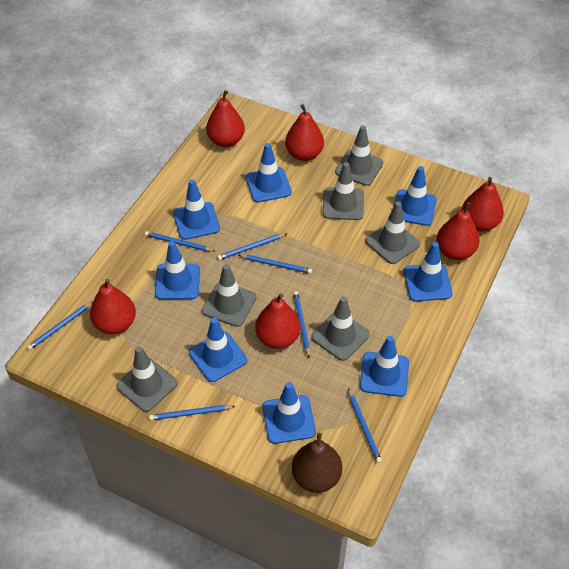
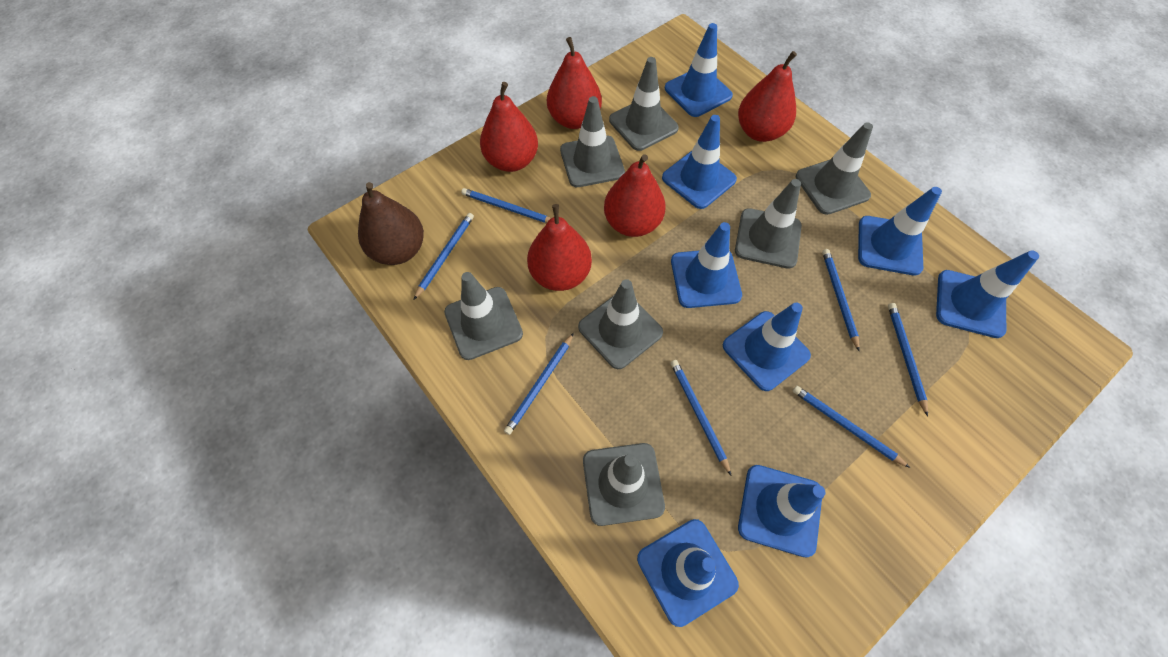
grey traffic cone: [116,346,178,412] [202,264,256,327] [311,296,370,361] [323,162,364,220] [335,126,383,186] [366,201,420,264] = 6 -> [444,272,523,360] [560,96,625,187] [578,279,663,369] [583,443,665,526] [609,57,679,151] [735,179,802,269] [796,122,873,215] = 7
red pear: [90,279,136,334] [206,90,245,147] [255,293,301,349] [285,104,324,161] [436,202,480,260] [462,177,504,232] = 6 -> [480,82,538,172] [527,204,592,291] [547,37,602,129] [604,154,666,237] [738,51,797,142] = 5

